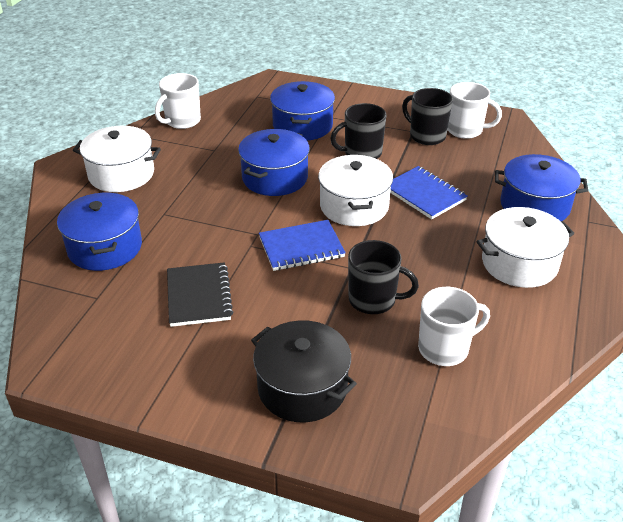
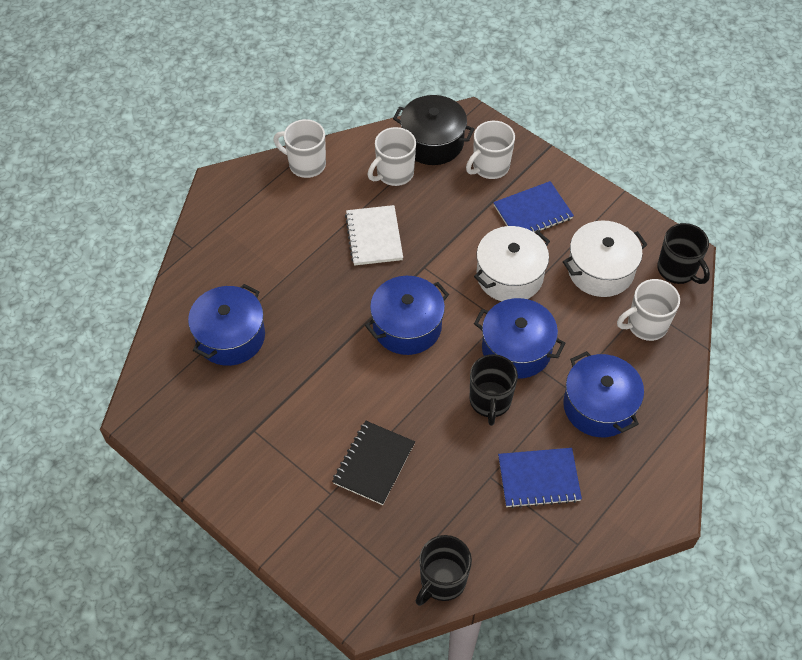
white mug: [155,73,201,129] [418,287,490,366] [447,82,502,139] = 3 -> [273,119,326,178] [368,127,416,186] [466,121,515,179] [617,279,680,341] = 4
white notebook: none = 0 -> [345,205,403,266] = 1
white pot: [73,126,161,192] [318,155,393,226] [476,207,574,288] = 3 -> [474,226,550,301] [563,220,647,297] = 2

